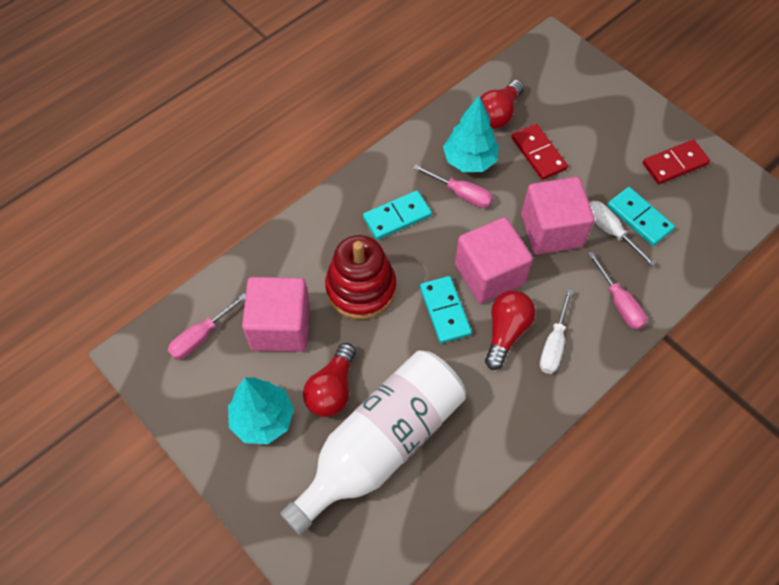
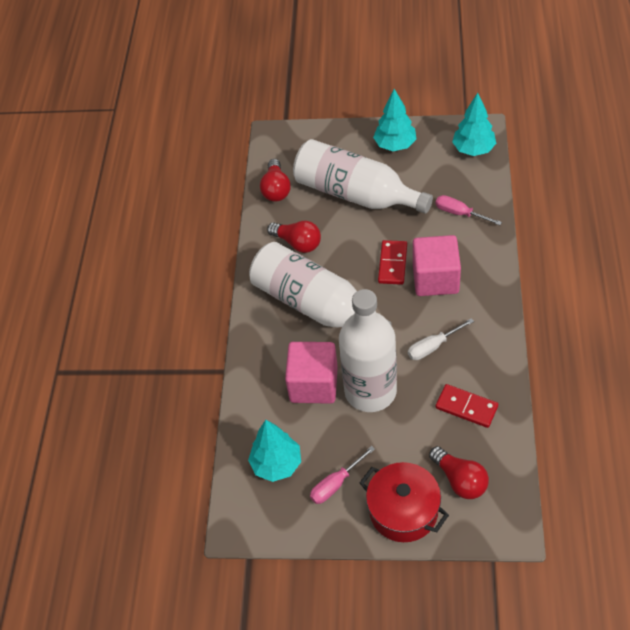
pink cube: [242,277,310,352] [455,217,533,303] [521,177,595,255] = 3 -> [285,342,338,404] [413,235,461,296] = 2
pink screwdriver: [168,293,246,360] [413,164,493,208] [588,251,647,330] = 3 -> [310,446,375,504] [436,195,502,225] = 2
red pot: none = 0 -> [359,462,449,542] = 1
red stacking toy: [325,235,396,320] = 1 -> none = 0
turquoise domino: [363,191,432,240] [420,276,472,343] [607,187,675,246] = 3 -> none = 0
turquoise tree: [228,377,294,444] [443,95,499,172] = 2 -> [248,420,301,482] [373,89,416,151] [452,93,496,156] = 3
white bottle: [280,351,465,535] = 1 -> [249,242,392,327] [293,139,433,213] [339,289,397,412] = 3
white screwdriver: [540,289,573,374] [590,201,656,266] = 2 -> [408,318,474,360] = 1

